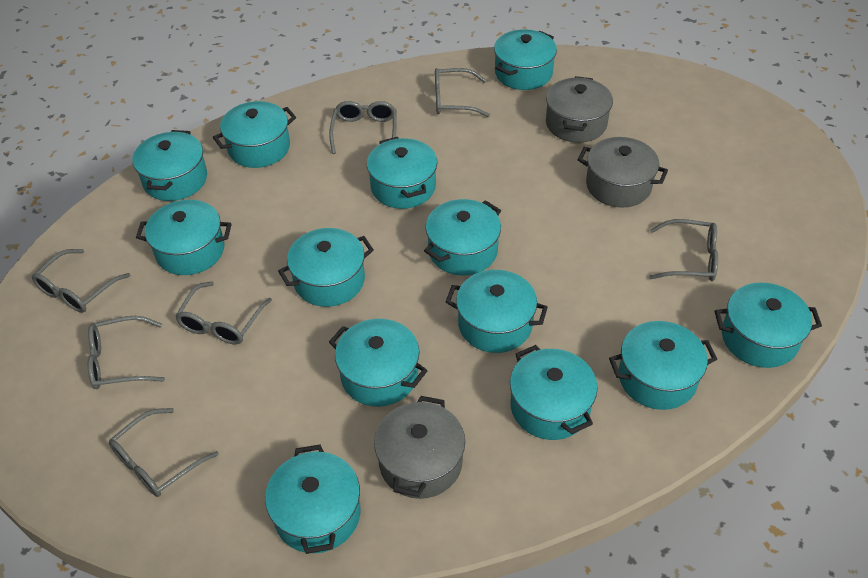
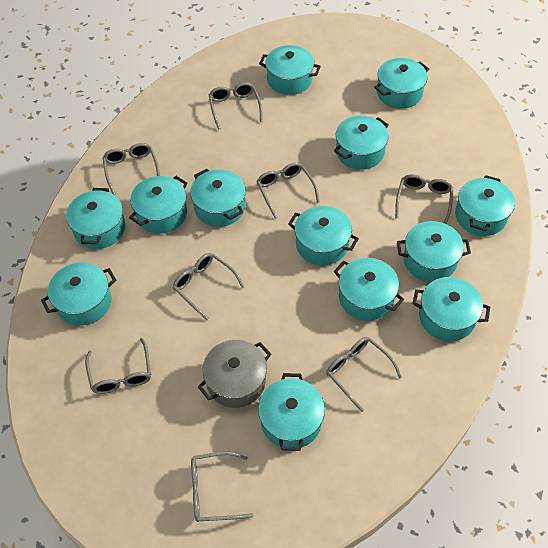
grey glasses: [32,249,131,313] [88,316,165,389] [109,408,219,497] [175,281,272,344] [329,101,397,154] [435,68,490,117] [649,219,718,281] = 7 -> [85,338,151,394] [102,143,160,195] [173,253,244,320] [191,451,254,522] [209,82,263,130] [256,162,320,219] [326,337,402,412] [395,174,453,224] = 8
grey pot: [374,396,465,499] [546,76,613,143] [578,137,668,208] = 3 -> [198,340,271,408] = 1

